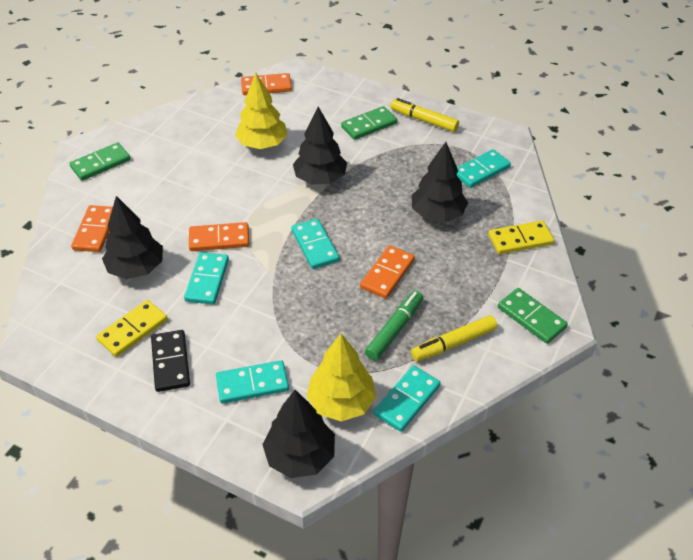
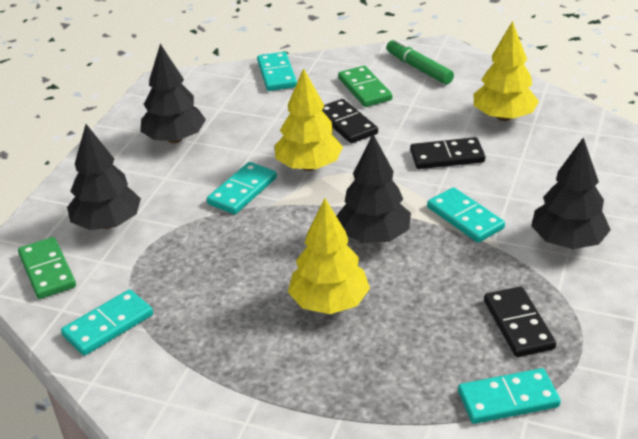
black domino: [151,330,190,392] = 1 -> [322,99,378,143] [410,137,485,169] [484,286,556,357] = 3
green domino: [69,143,131,181] [341,106,397,140] [498,288,568,344] = 3 -> [18,237,76,299] [338,66,392,107] = 2
orange domino: [71,205,113,252] [189,222,249,251] [241,73,292,95] [360,245,415,299] = 4 -> none = 0
yellow domino: [96,300,168,357] [488,221,554,254] = 2 -> none = 0
yellow marker: [390,98,459,132] [411,315,497,361] = 2 -> none = 0
yellow tree: [235,72,288,149] [306,334,376,421] = 2 -> [275,68,343,171] [288,198,370,314] [474,21,539,121] = 3

